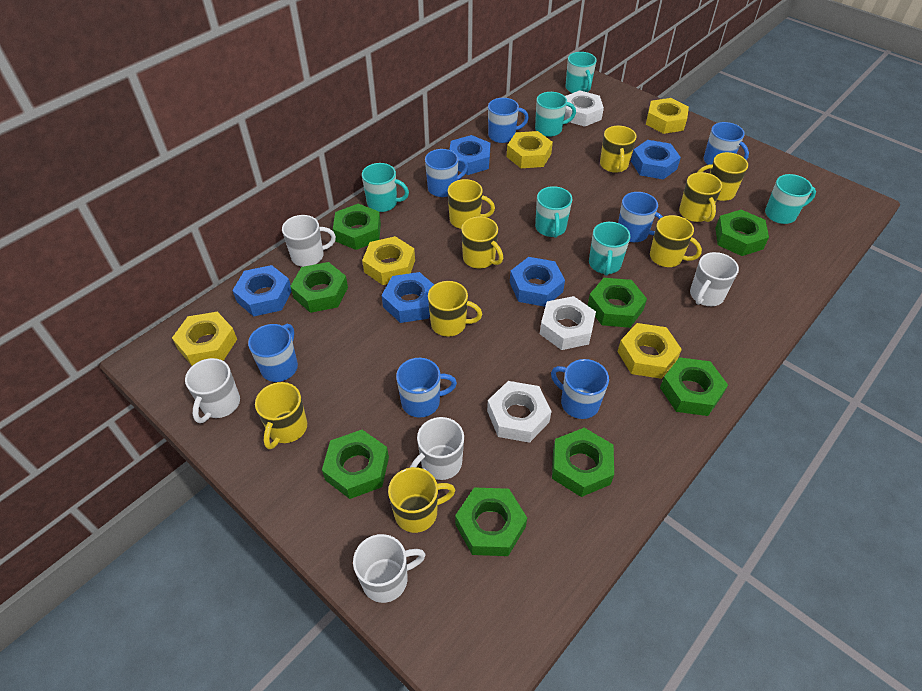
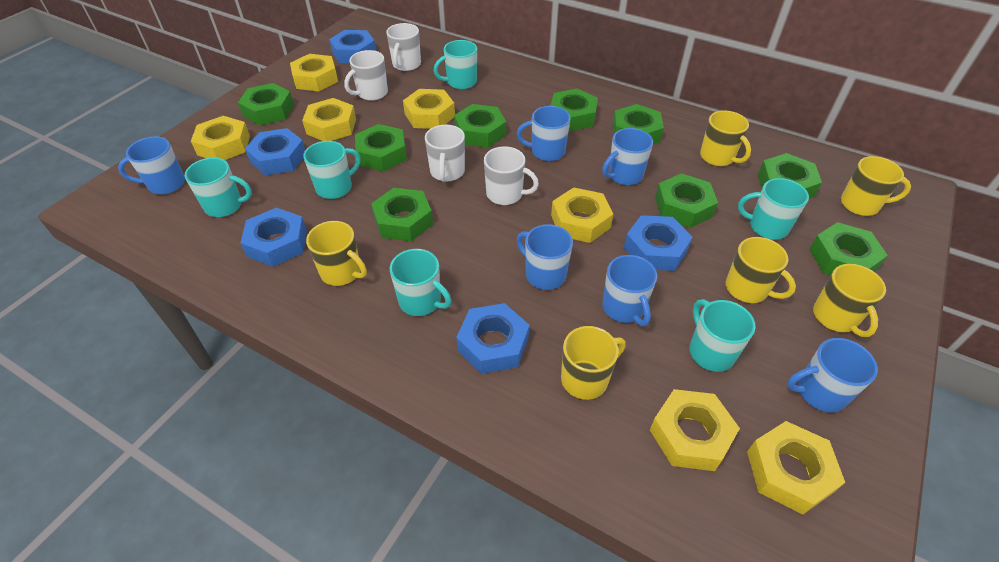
blue mug: [248,324,298,382] [396,358,457,418] [425,149,468,197] [488,98,529,143] [551,359,609,419] [618,192,663,242] [704,122,749,165] = 7 -> [118,136,185,194] [517,106,571,161] [517,224,573,290] [602,128,653,185] [602,255,657,326] [787,338,878,412] = 6
green nut: [290,262,348,313] [322,430,389,499] [333,204,381,250] [455,487,527,556] [552,428,614,497] [587,278,647,328] [660,357,728,416] [715,210,769,256] = 8 -> [238,83,294,126] [355,124,407,171] [371,188,433,241] [454,104,506,148] [551,89,598,131] [612,104,664,144] [655,173,718,228] [758,153,822,199] [810,222,888,275] = 9
white mug: [185,358,240,423] [282,215,336,267] [353,534,426,603] [410,417,464,480] [690,252,739,306] = 5 -> [344,50,388,101] [386,23,421,71] [425,125,465,182] [484,146,539,205] = 4
white nut: [487,381,552,443] [540,296,596,350] [564,90,604,127] = 3 -> none = 0
yellow mug: [255,382,307,449] [388,467,455,533] [428,281,482,337] [448,179,495,229] [461,216,503,268] [600,126,637,173] [650,215,702,267] [679,172,722,222] [698,152,748,201] = 9 -> [306,221,367,286] [561,326,626,400] [700,111,751,166] [726,237,796,303] [813,264,886,337] [841,156,911,216] = 6
yellow nut: [172,312,237,366] [362,236,415,285] [507,131,553,168] [617,323,682,379] [646,98,689,134] = 5 -> [191,116,250,160] [290,54,338,92] [302,98,356,141] [403,89,455,129] [551,187,613,243] [650,389,740,471] [747,421,845,515] = 7

